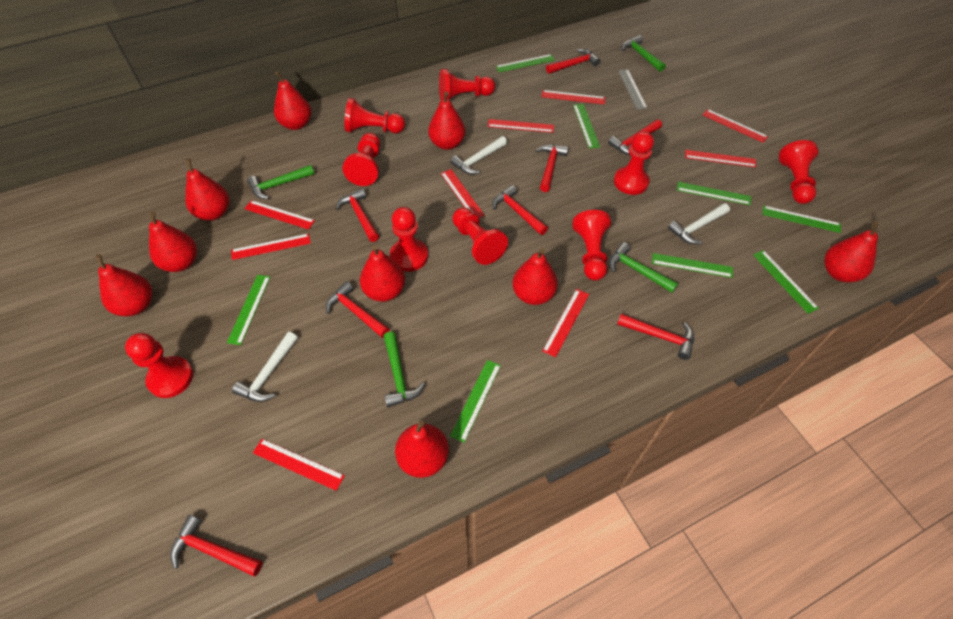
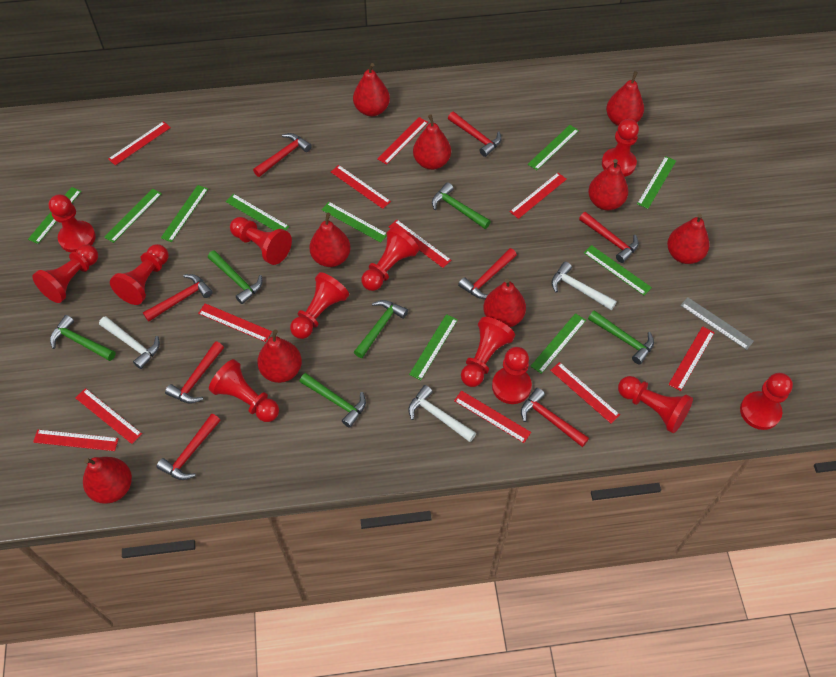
green hammer: [247,165,315,199] [384,332,425,407] [609,242,678,293] [622,35,666,72] = 4 -> [50,315,116,361] [208,250,262,304] [300,373,366,428] [354,300,408,358] [432,182,491,229] [588,310,654,364] = 6
green ruler: [227,275,270,345] [450,360,501,443] [495,54,555,72] [573,104,600,149] [652,253,733,278] [677,182,751,205] [753,250,819,314] [762,206,841,233] = 8 -> [28,187,82,244] [104,188,162,243] [161,185,208,242] [225,194,289,231] [322,202,387,243] [409,314,458,380] [528,125,579,170] [530,313,586,374] [584,245,652,295] [637,156,676,209] = 10
red pawn: [125,333,193,398] [343,133,380,186] [344,98,405,133] [390,207,428,272] [439,69,495,100] [452,208,508,265] [572,210,611,281] [614,131,654,195] [779,140,818,204] = 9 -> [32,245,98,303] [49,195,96,253] [110,244,169,305] [209,359,279,422] [230,217,292,265] [290,272,349,339] [362,227,419,291] [461,317,515,387] [492,347,532,404] [602,119,639,177] [618,376,693,433] [740,373,793,430] = 12
red ruler: [231,234,311,260] [244,200,315,230] [253,439,345,491] [441,169,485,218] [487,119,554,133] [541,90,606,104] [542,289,589,357] [685,150,756,167] [702,109,768,143] = 9 -> [33,430,119,451] [75,388,142,444] [108,121,171,165] [198,303,272,342] [331,165,391,209] [378,117,428,165] [389,220,451,268] [454,391,531,443] [510,173,567,219] [550,362,620,423] [668,326,715,391] = 11

